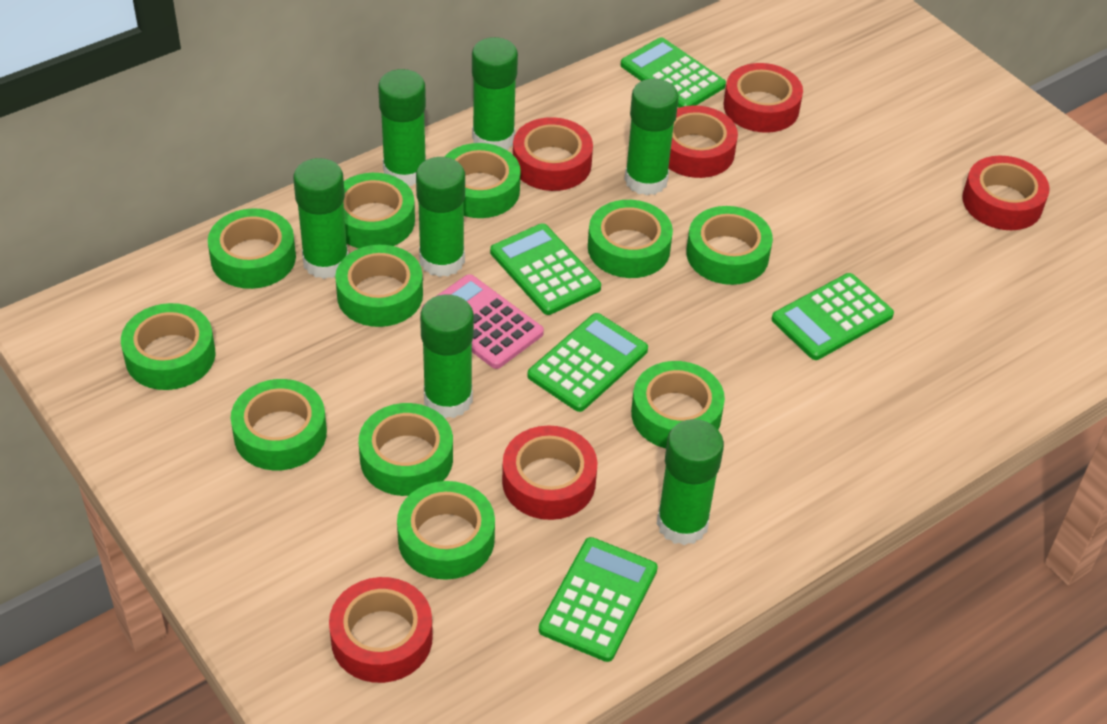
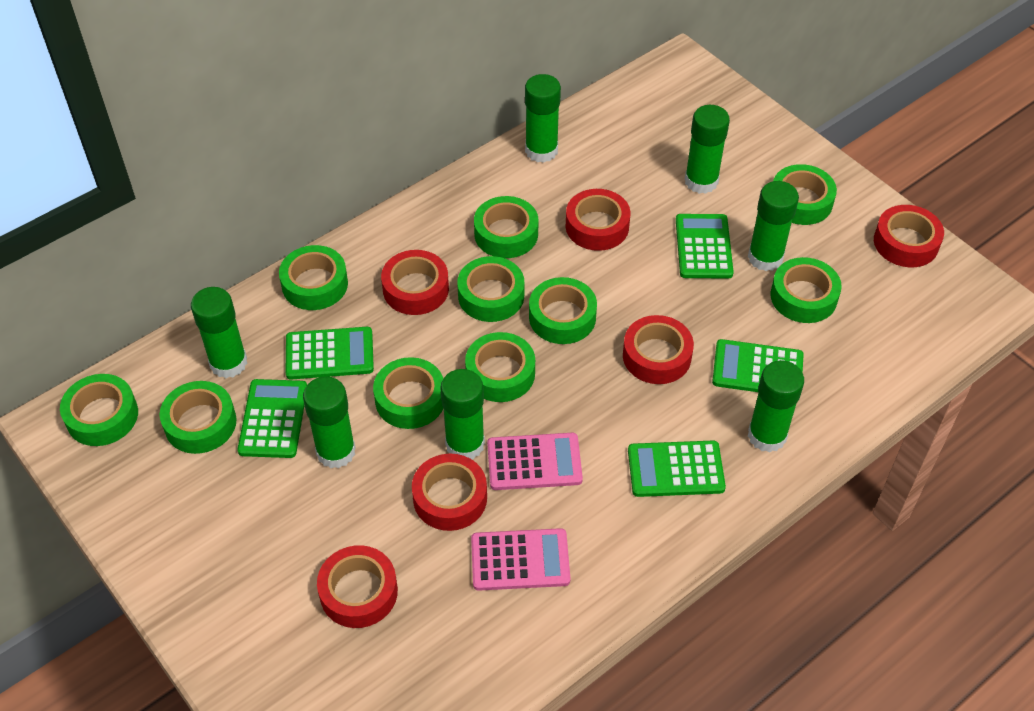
green tape: [121,303,216,390] [208,208,296,289] [231,379,327,470] [335,245,423,327] [343,173,415,248] [359,403,453,496] [397,481,495,580] [445,143,521,218] [588,200,673,278] [631,361,725,449] [686,206,773,285] = 11 -> [60,374,138,446] [160,381,236,454] [279,245,348,310] [373,357,443,429] [457,256,524,322] [465,332,535,402] [474,196,538,258] [529,277,597,344] [770,257,842,323] [773,164,837,225] = 10
pink calculator: [422,274,544,369] = 1 -> [471,528,570,591] [487,433,583,490] = 2

